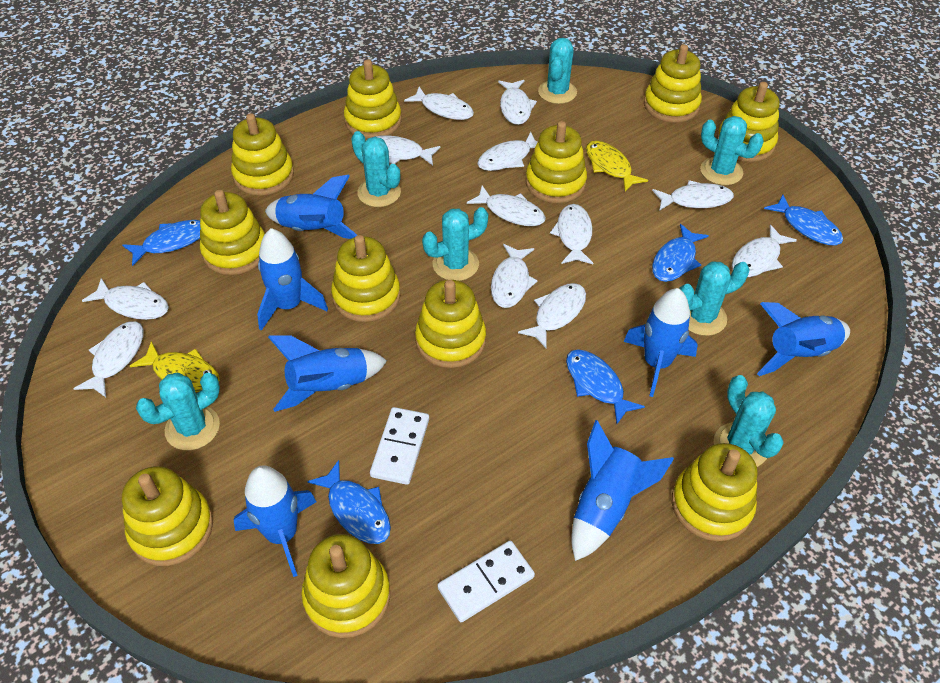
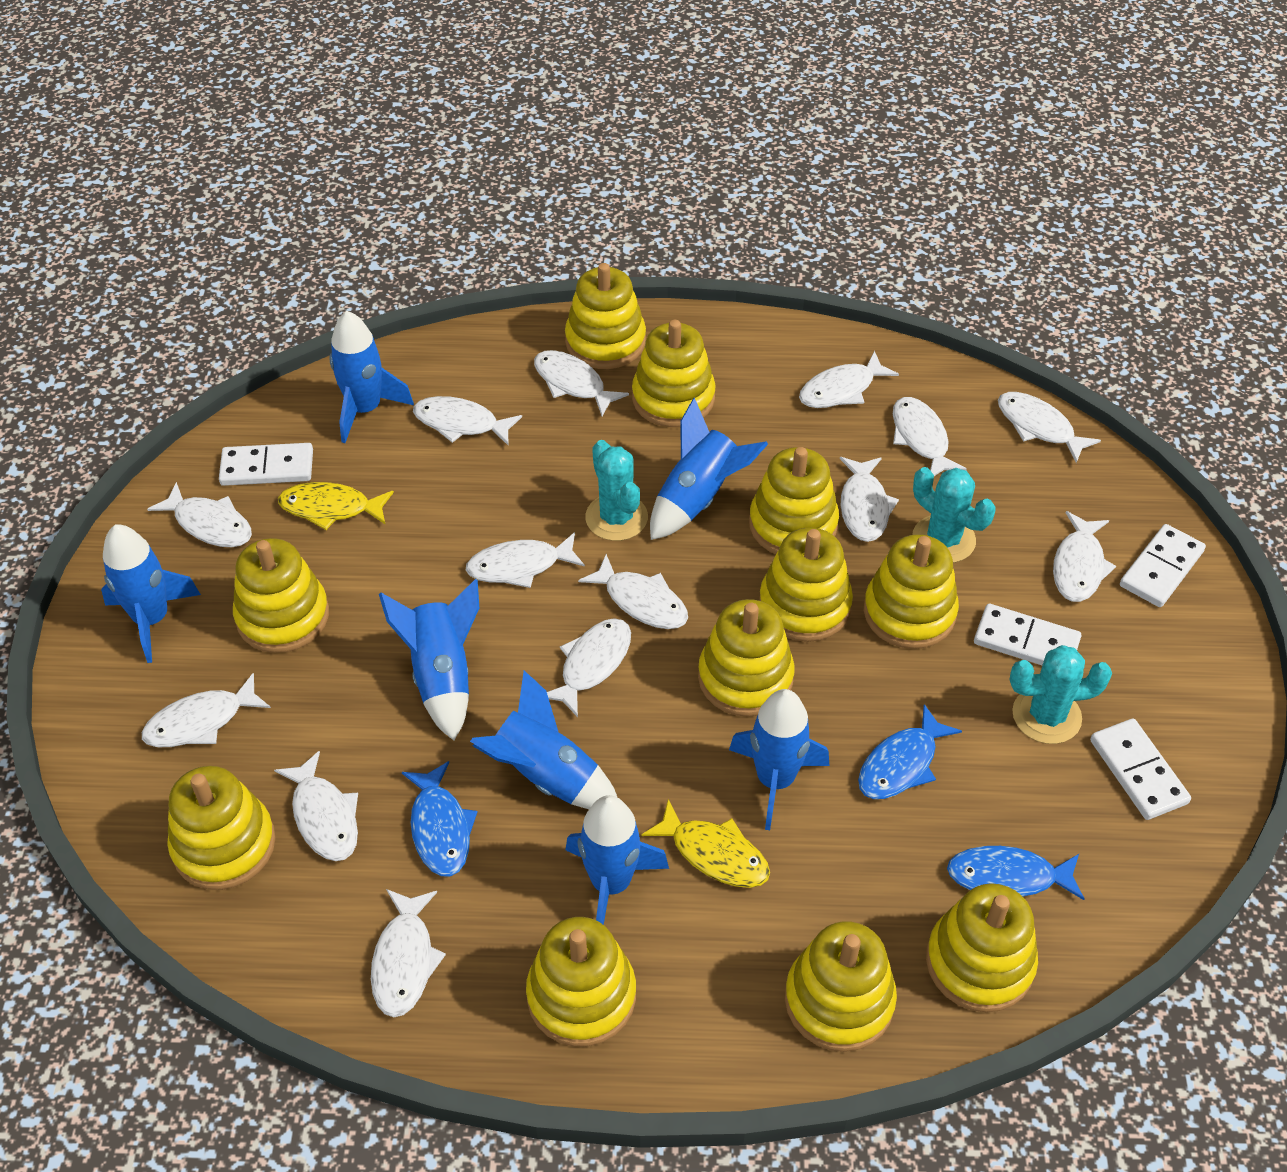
blue fish: [122,220,201,266] [307,460,391,544] [566,349,645,424] [652,224,709,282] [764,194,843,245] = 5 -> [402,761,477,876] [858,704,962,799] [947,846,1085,900] = 3
turquoise cactus: [136,373,220,450] [351,131,401,207] [422,207,488,281] [538,38,577,104] [679,261,749,336] [700,116,764,185] [714,375,784,467] = 7 -> [585,440,648,541] [913,467,996,563] [1010,645,1112,744] = 3
white domino: [370,407,429,485] [438,541,535,622] = 2 -> [219,443,313,486] [974,604,1081,665] [1090,719,1191,820] [1120,524,1206,607] = 4
white fish: [73,321,143,397] [82,278,169,320] [371,135,441,166] [404,87,474,120] [467,186,546,226] [477,132,537,171] [491,244,538,308] [498,80,537,125] [518,283,586,348] [550,204,593,264] [652,180,734,211] [732,225,797,277] = 12 -> [142,673,271,747] [147,482,252,547] [274,751,358,861] [371,889,446,1017] [413,396,522,445] [466,532,585,588] [534,350,629,416] [547,618,631,717] [578,554,688,629] [799,351,899,408] [840,457,899,542] [893,397,967,476] [998,392,1101,463] [1053,511,1116,602] = 14

